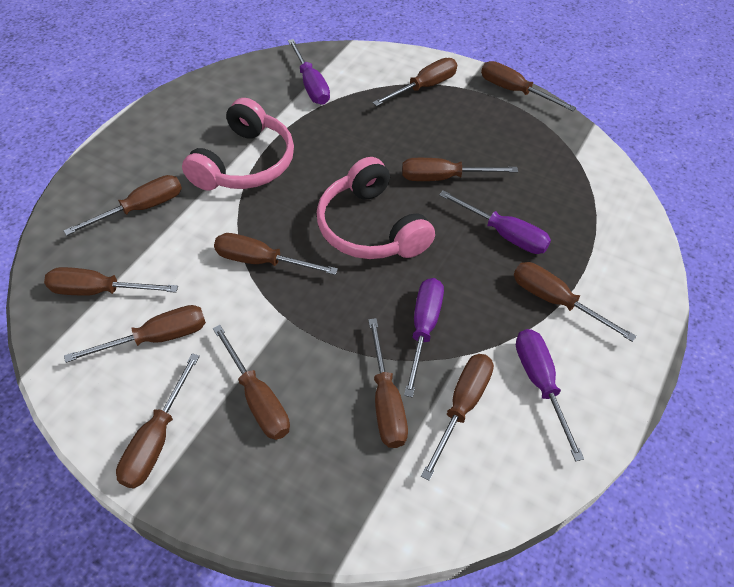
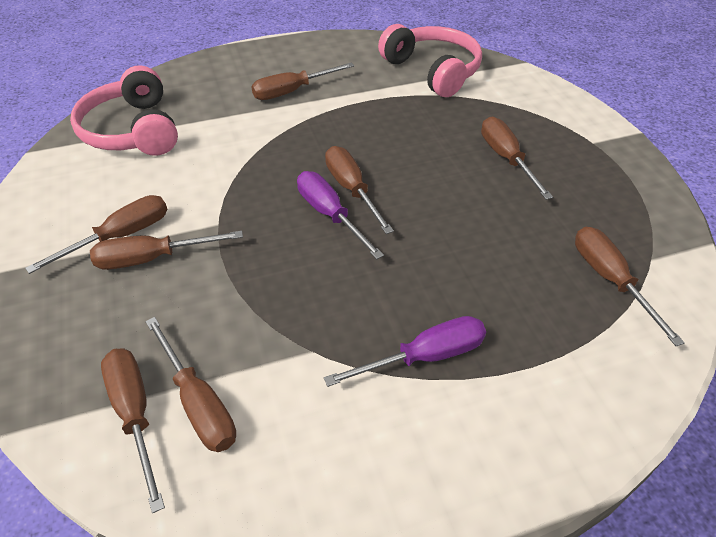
brown screwdriver: [44,267,178,296] [63,175,182,236] [64,305,206,363] [116,354,200,488] [213,325,290,440] [214,233,338,275] [368,318,408,448] [372,58,457,106] [402,158,518,181] [421,354,494,481] [481,61,576,111] [514,262,637,342] = 12 -> [25,195,168,274] [90,231,243,270] [101,348,165,513] [145,317,236,452] [251,63,354,100] [325,146,394,234] [481,117,553,200] [575,227,685,346] = 8
purple screwdriver: [288,39,330,105] [404,278,444,398] [439,191,551,254] [516,329,584,461] = 4 -> [297,171,384,259] [324,316,486,387] = 2

